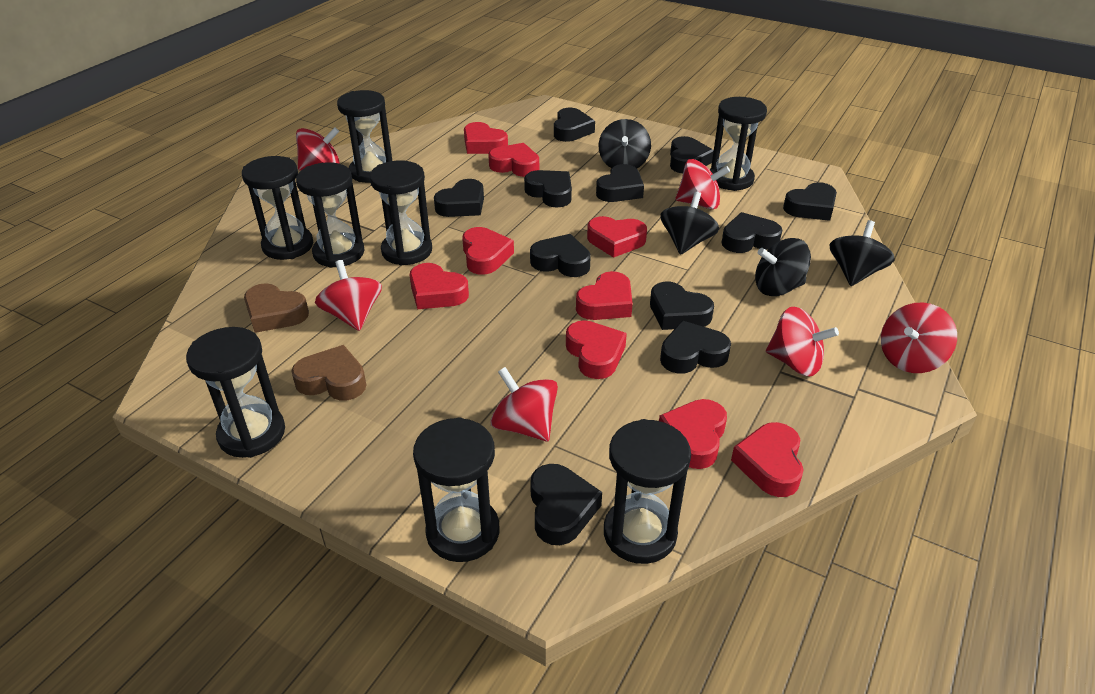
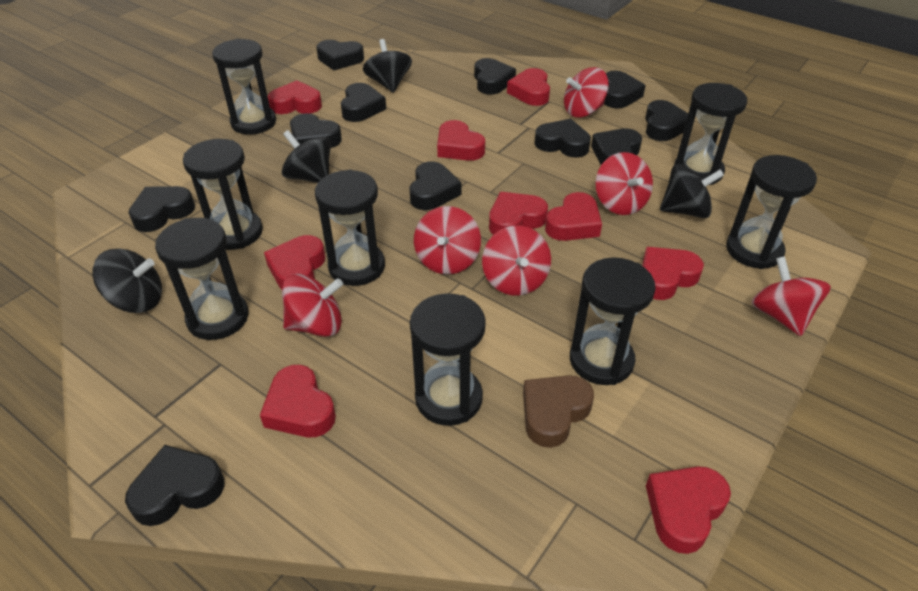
brown heart: [244,283,309,333] [291,345,366,400] = 2 -> [523,375,594,448] = 1

